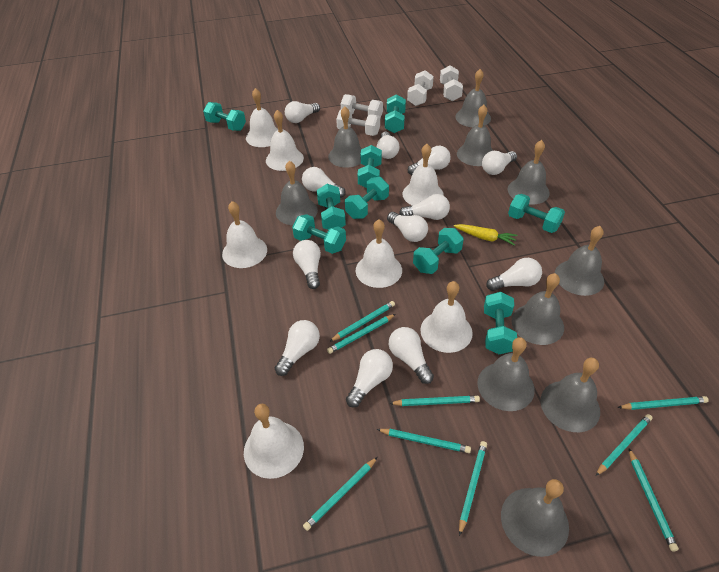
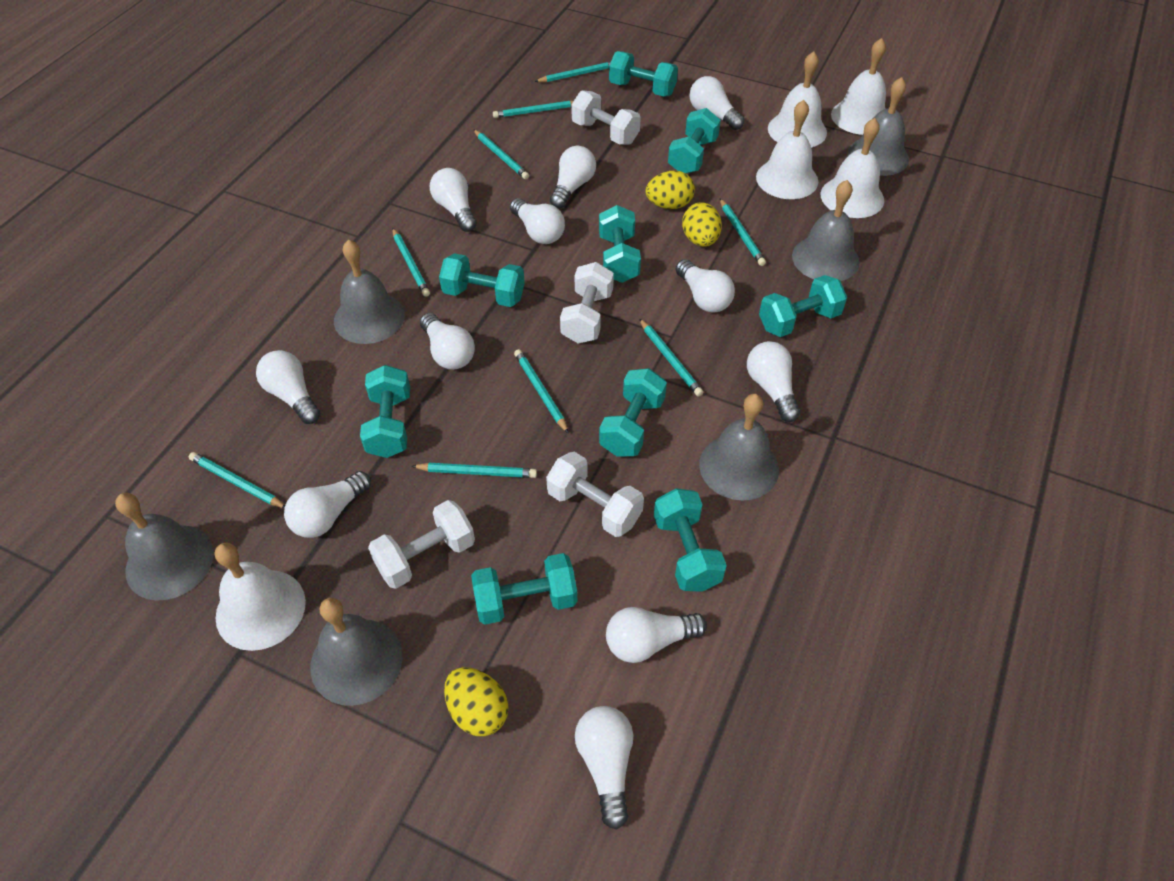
grey bell: [276,161,318,225] [328,107,362,168] [455,69,491,127] [457,105,493,166] [478,337,535,411] [501,479,569,557] [508,140,550,204] [512,273,564,345] [540,358,600,432] [555,226,604,296] = 10 -> [115,493,214,601] [310,598,403,706] [334,240,405,344] [699,394,779,500] [792,180,860,281] [847,77,909,176] = 6
white bell: [222,201,267,268] [244,404,304,479] [246,88,278,147] [266,110,304,171] [356,219,402,288] [403,144,444,205] [421,281,473,353] = 7 -> [215,542,306,651] [756,100,818,199] [768,51,827,148] [821,118,884,218] [831,38,886,135] = 5
white light bulb: [275,320,320,376] [285,101,320,123] [293,240,321,289] [302,167,346,198] [346,349,393,408] [377,132,400,159] [387,212,428,242] [389,327,434,384] [399,194,450,220] [408,146,451,175] [482,151,517,175] [486,258,542,291] = 12 -> [256,350,320,424] [284,471,371,538] [420,313,475,370] [430,168,477,232] [510,198,565,244] [550,146,596,209] [575,706,633,830] [606,607,707,663] [675,259,735,313] [689,76,745,130] [747,341,800,422] = 11
yellow carrot: [454,224,518,246] = 1 -> none = 0
yellow egg: none = 0 -> [444,667,508,737] [645,170,695,209] [682,202,722,247] = 3

